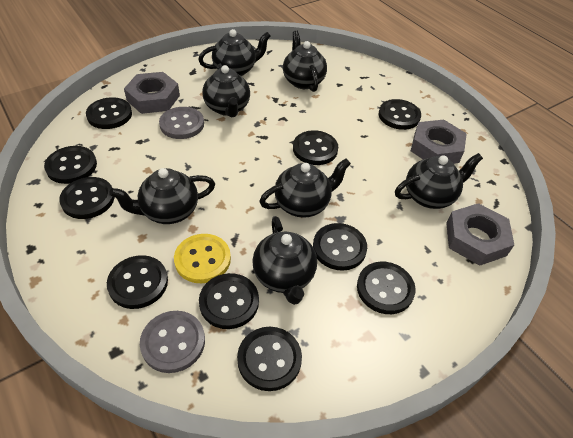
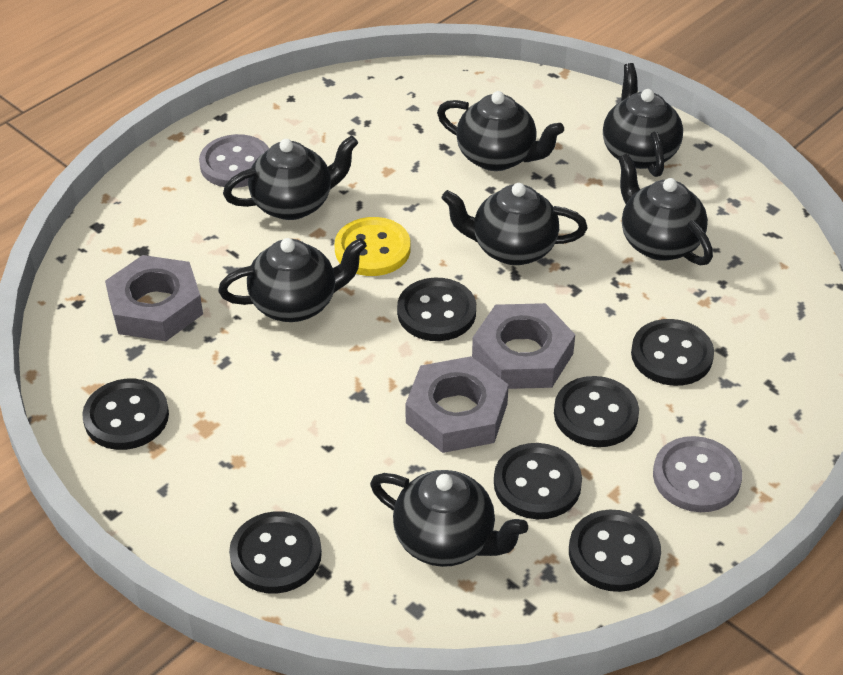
black button: [44,146,97,184] [59,177,115,219] [86,97,132,129] [107,255,168,309] [199,273,259,329] [237,327,302,391] [293,130,338,165] [313,223,367,271] [357,262,416,314] [379,99,421,130] = 10 -> [82,379,169,450] [229,511,322,594] [397,278,476,341] [494,443,582,519] [554,376,639,447] [569,509,661,592] [631,319,714,386] = 7

